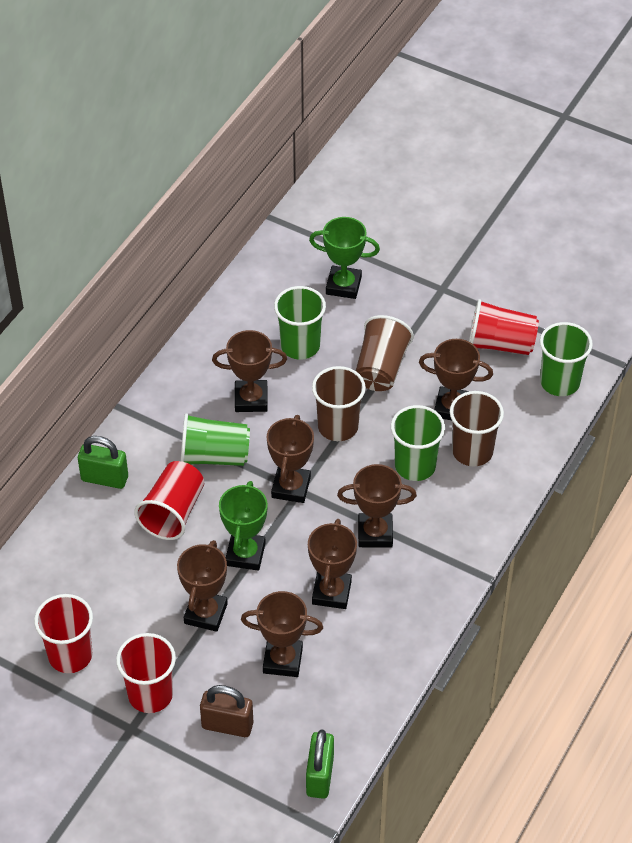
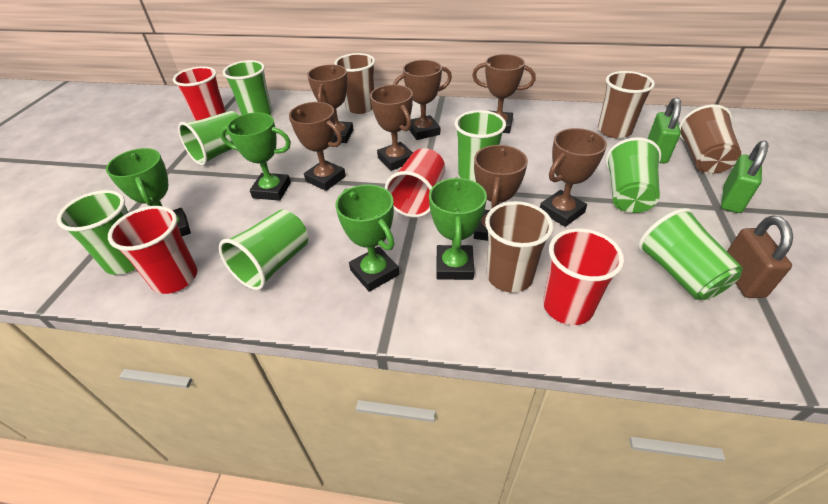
brown cup: [312,366,366,441] [355,315,414,391] [450,391,504,466] = 3 -> [335,53,375,114] [485,201,553,293] [598,71,655,138] [679,104,741,174] = 4
green cup: [181,413,250,466] [274,286,326,359] [391,405,445,481] [540,322,593,396] = 4 -> [57,190,136,275] [178,111,239,166] [219,210,308,290] [223,60,272,115] [455,110,506,182] [606,137,661,213] [638,208,743,300] = 7
green trophy: [219,481,268,571] [309,217,380,299] = 2 -> [106,148,191,236] [220,112,291,201] [335,184,399,292] [429,177,487,280] = 4

